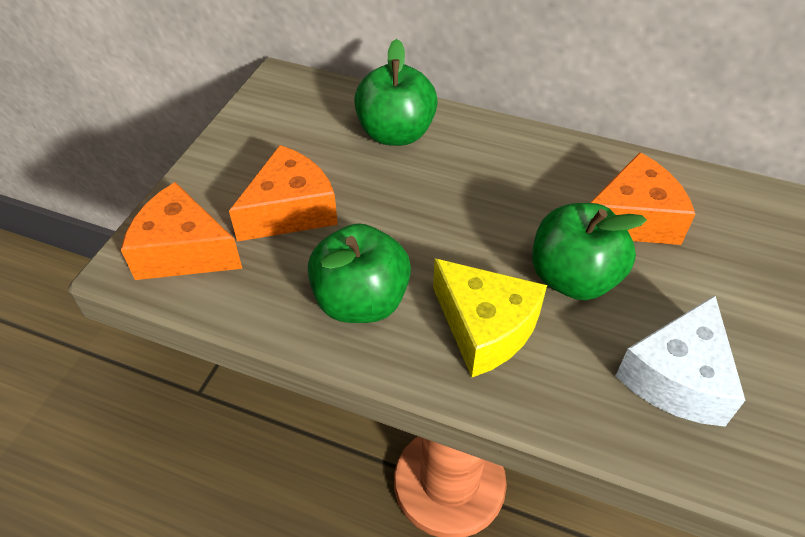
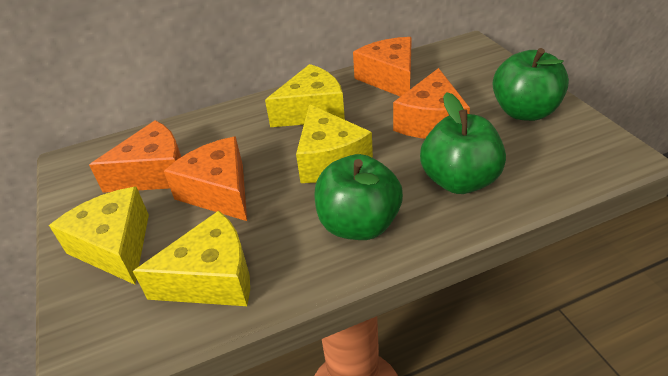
orange cheese: [121,182,243,280] [229,145,338,242] [590,152,695,245] = 3 -> [89,120,181,193] [164,137,247,221] [353,37,412,97] [393,68,470,139] = 4
white cheese: [616,295,745,427] = 1 -> none = 0
yellow cheese: [433,258,547,377] = 1 -> [49,187,149,285] [133,211,250,306] [265,64,345,127] [296,104,373,183] = 4

